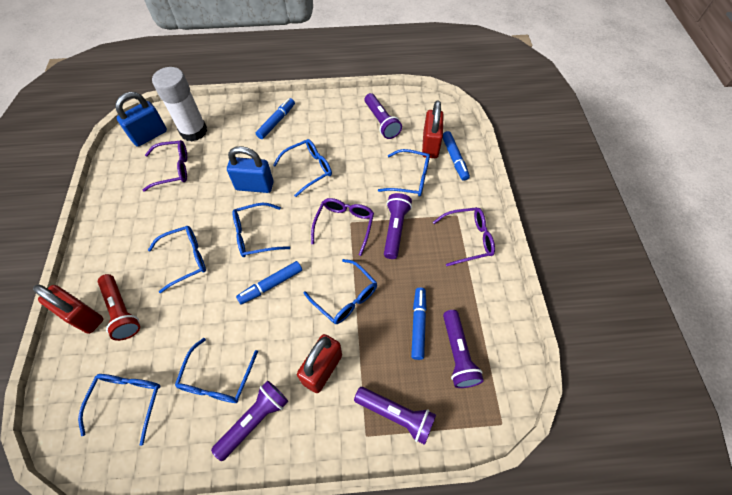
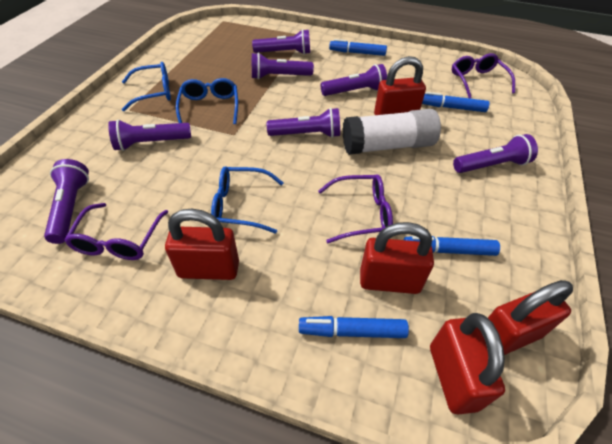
blue glasses: [78,374,161,446] [148,226,206,293] [175,338,258,403] [232,203,290,257] [273,139,332,197] [304,259,377,324] [378,149,430,197] = 7 -> [122,62,171,111] [176,78,238,124] [211,166,284,233] = 3
blue padlock: [115,92,167,147] [227,146,274,193] = 2 -> none = 0
purple flashlight: [211,381,288,461] [354,387,436,445] [365,93,402,139] [384,193,412,259] [443,310,484,388] = 5 -> [44,159,89,244] [108,119,191,151] [252,29,310,55] [252,52,314,79] [267,108,340,138] [321,64,387,96] [453,134,538,173] = 7
red flashlight: [98,274,140,341] = 1 -> none = 0
red padlock: [33,284,103,334] [297,334,342,393] [422,100,444,158] = 3 -> [165,209,239,280] [360,222,434,294] [374,56,426,115] [430,313,505,415] [488,280,573,355] = 5

